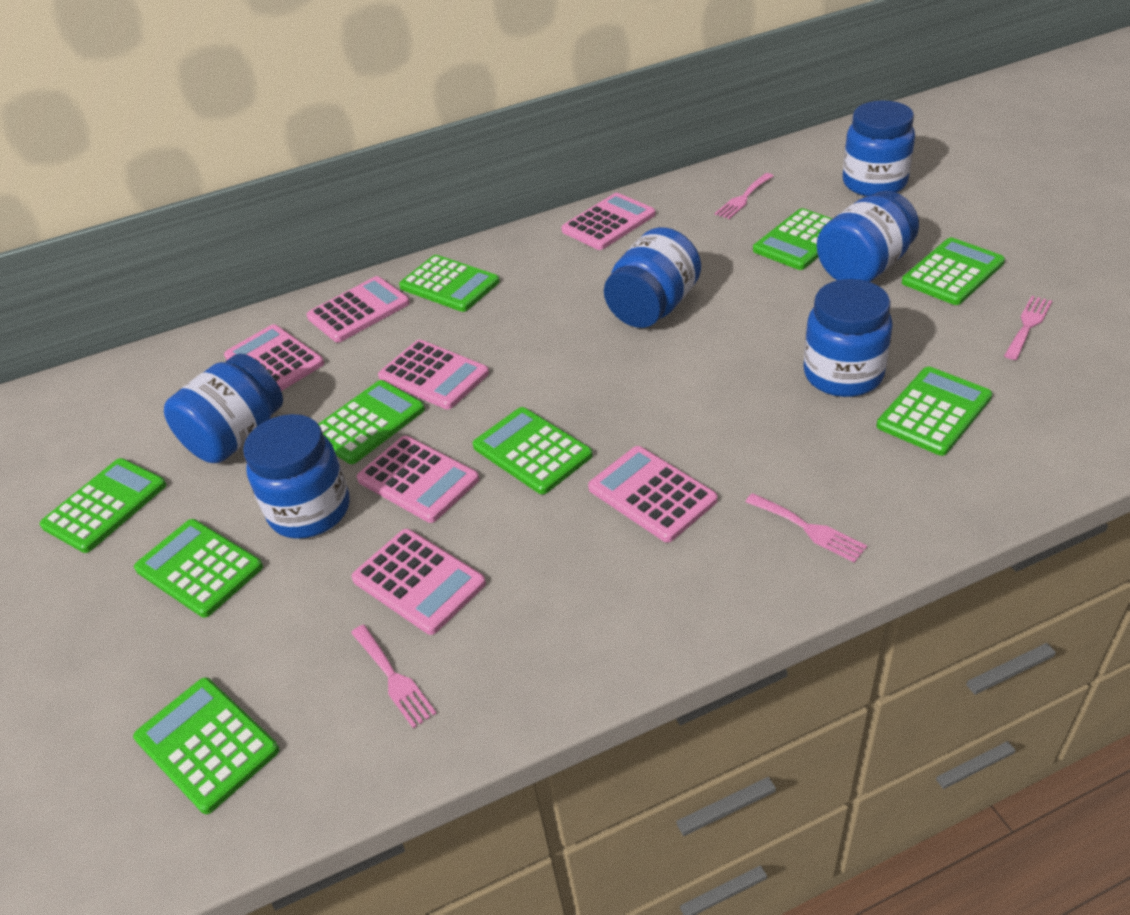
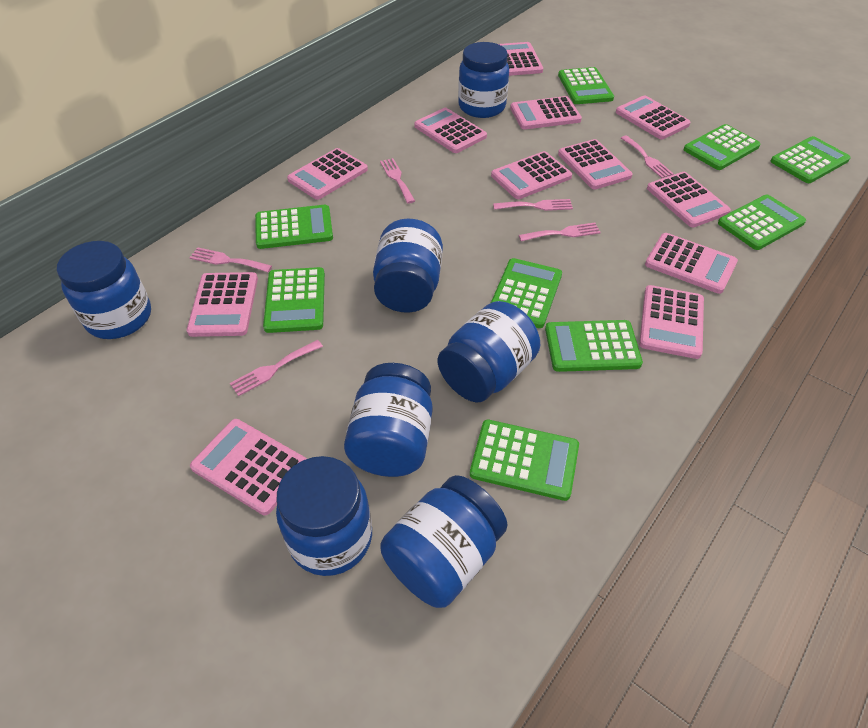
blue jar: [164,353,283,463] [243,414,350,539] [604,227,701,328] [804,279,893,397] [817,191,919,282] [843,100,915,196] = 6 -> [57,241,151,339] [276,456,372,576] [344,363,432,477] [373,219,443,313] [381,475,507,608] [438,301,540,403] [458,42,509,118] = 7
pink calculator: [224,324,324,391] [307,276,410,342] [351,529,486,635] [357,436,479,523] [378,340,489,409] [561,193,655,250] [588,446,718,542] = 7 -> [187,272,258,337] [190,419,307,515] [287,148,368,200] [414,108,487,153] [491,151,572,199] [499,42,543,76] [510,96,582,129] [558,139,633,190] [616,95,691,140] [639,285,704,359] [645,233,738,294] [647,172,731,227] = 12
pink fork: [351,625,437,729] [715,173,773,219] [745,493,867,563] [1004,296,1052,360] = 4 -> [189,247,272,272] [230,340,323,396] [380,158,415,204] [493,199,573,211] [519,223,601,241] [621,136,673,178] = 6

